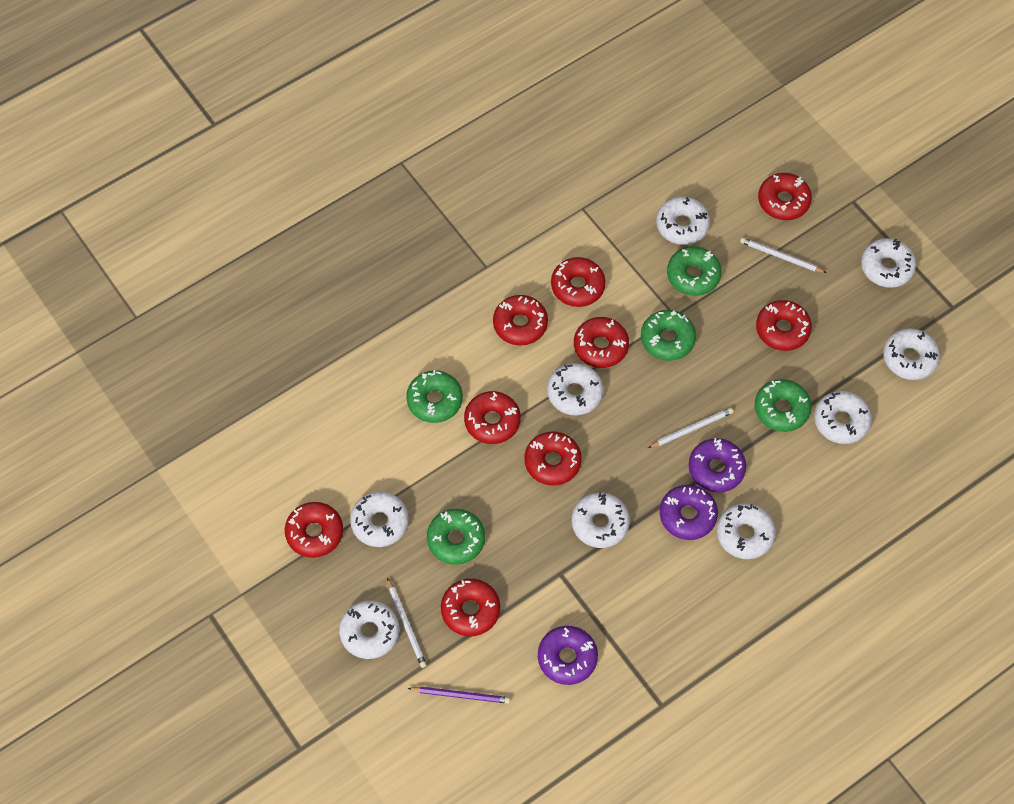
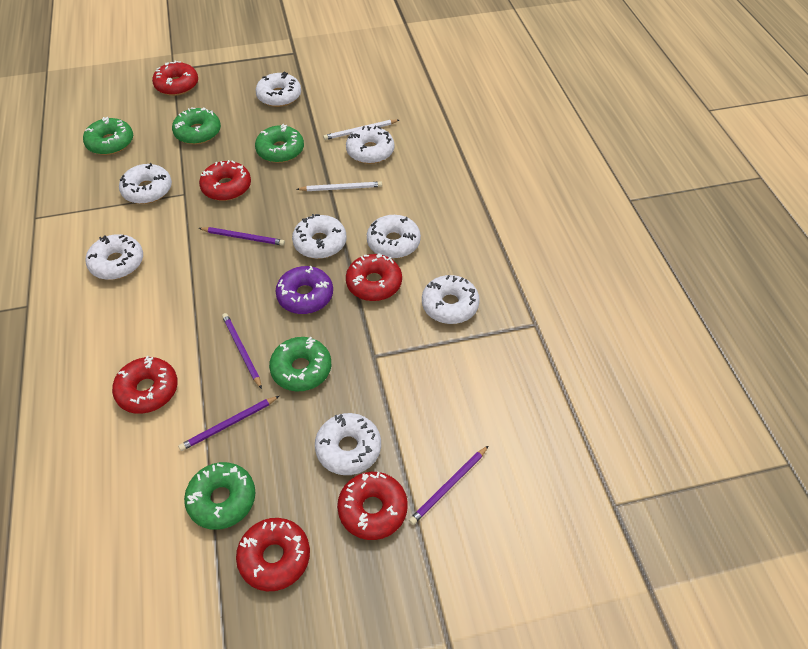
purple donut: [538,626,598,685] [660,485,718,540] [689,438,746,493] = 3 -> [275,266,333,314] = 1
purple pencil: [408,687,510,704] = 1 -> [178,396,279,451] [199,227,285,246] [222,313,262,389] [409,446,488,525] = 4
red donut: [285,502,343,558] [441,579,500,636] [464,391,521,444] [493,295,548,346] [524,432,582,485] [551,257,606,307] [574,317,629,368] [756,300,812,351] [758,173,812,220] = 9 -> [112,356,178,414] [152,61,198,96] [199,160,251,201] [236,518,310,591] [337,472,408,540] [346,253,402,301] = 6
white donut: [339,601,399,659] [350,492,409,547] [547,363,603,415] [572,492,630,548] [656,197,710,245] [717,503,776,559] [814,391,872,444] [861,238,916,288] [883,328,940,380] = 9 -> [86,234,143,280] [119,163,172,204] [255,71,301,107] [292,214,346,259] [315,413,381,475] [346,126,394,164] [367,215,421,258] [422,275,480,324] = 8
white pencil: [387,578,427,668] [648,408,733,448] [740,237,826,273] = 3 -> [296,181,382,191] [323,120,399,140] = 2

